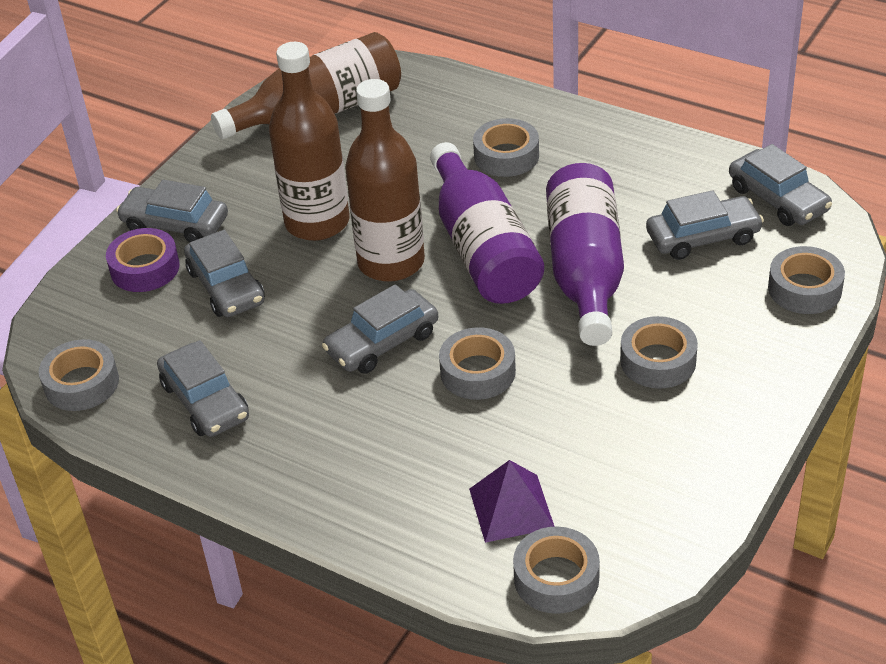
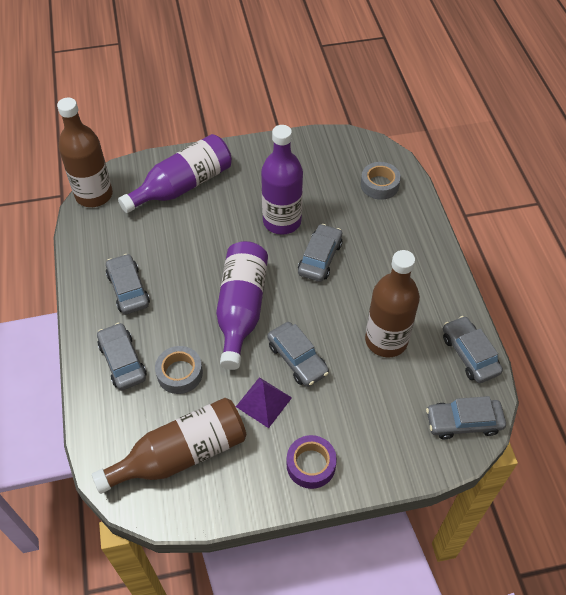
grey tape: [39,339,119,411] [439,327,516,400] [473,118,539,177] [513,526,600,614] [620,316,698,389] [768,246,845,314] = 6 -> [155,346,203,394] [361,162,401,200] = 2
purple bottle: [430,142,544,304] [546,163,624,346] = 2 -> [118,134,232,213] [216,241,268,370] [261,125,303,235] = 3

